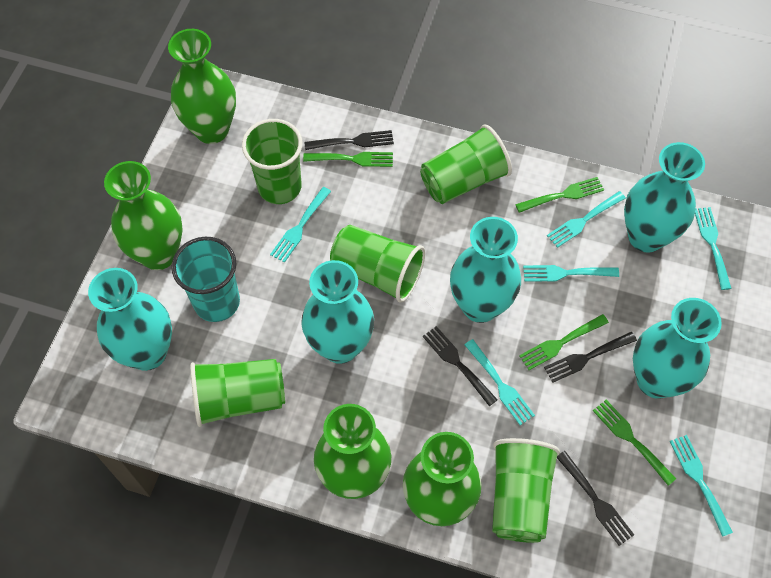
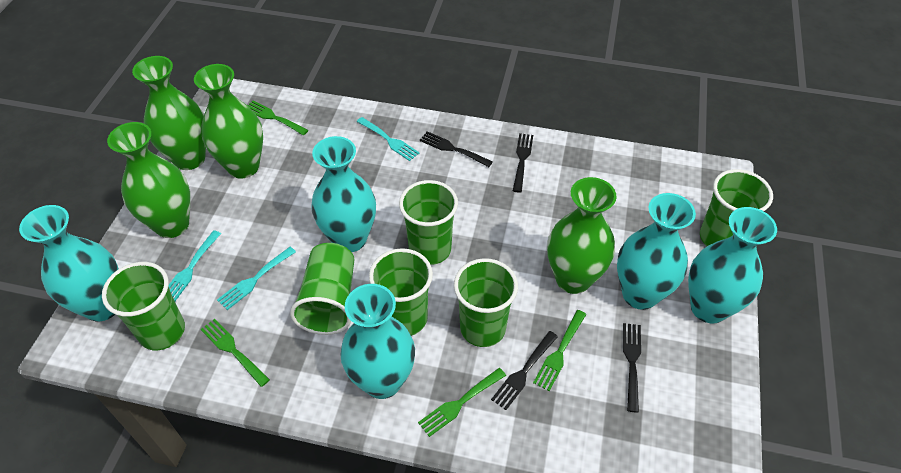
green cup: [190,359,285,427] [242,119,303,204] [330,225,425,303] [420,125,512,204] [492,438,560,543] = 5 -> [102,262,185,350] [290,243,354,335] [369,248,433,336] [399,180,458,265] [454,258,518,347] [700,169,773,246] = 6
turquoise cup: [172,237,240,322] = 1 -> none = 0
turquoise fork: [270,187,331,263] [464,339,535,425] [523,265,619,282] [547,191,626,248] [669,435,733,537] [695,207,732,290] = 6 -> [169,230,221,301] [217,247,296,310] [357,117,419,161] = 3

